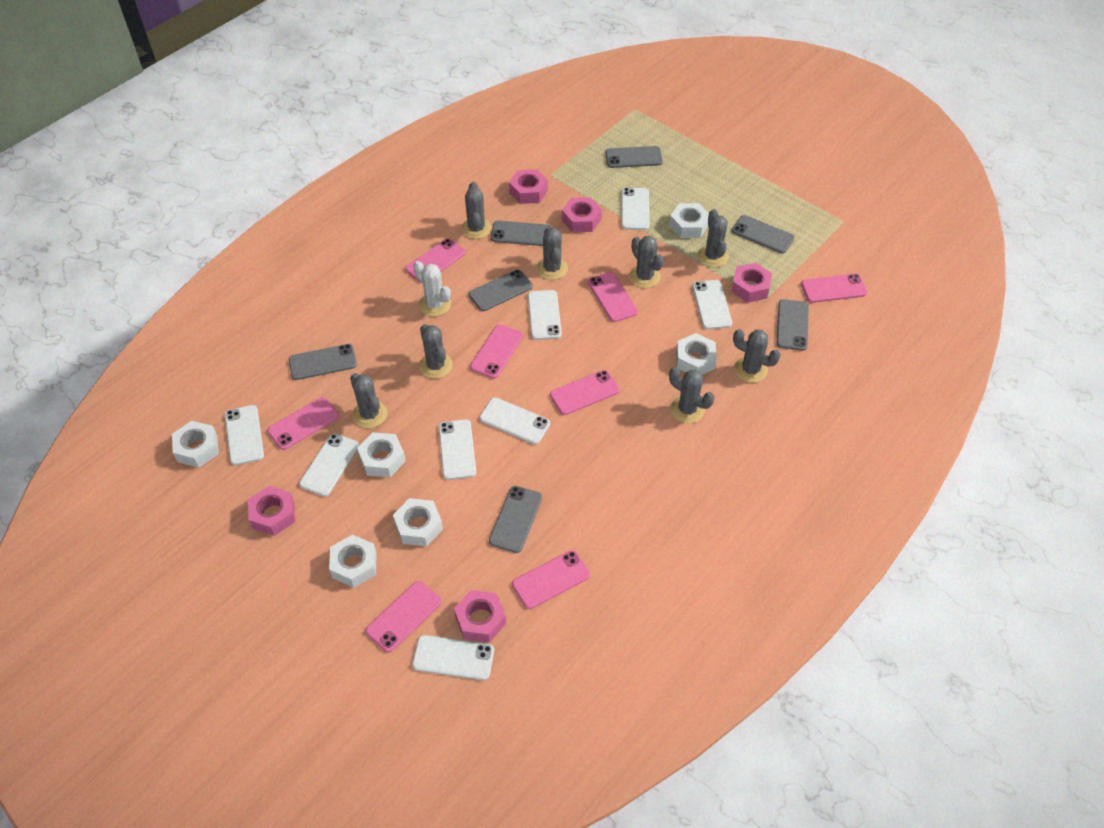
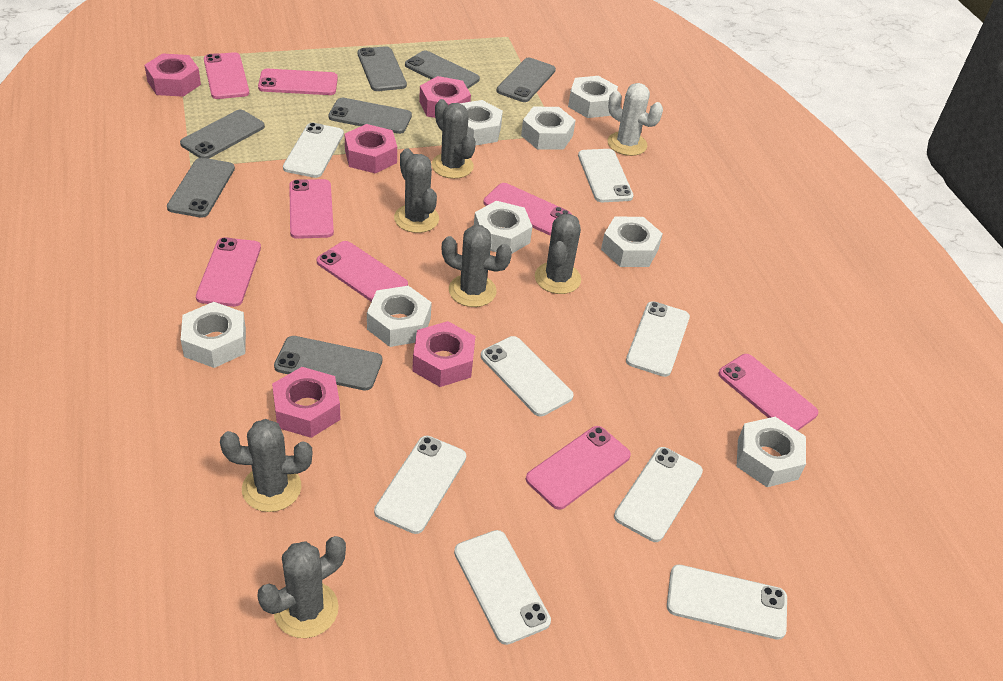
grey cactus: [350,373,387,428] [419,324,453,379] [461,182,492,239] [537,227,568,280] [629,236,664,288] [669,367,714,423] [697,209,729,267] [733,329,781,383] = 8 -> [220,419,312,512] [257,536,346,638] [394,148,439,233] [431,99,476,179] [442,225,512,307] [535,214,581,294] = 6
white nut: [172,421,219,468] [329,535,376,588] [357,432,406,477] [393,498,443,547] [669,203,709,238] [676,333,717,375] = 6 -> [181,302,246,368] [367,286,432,347] [460,100,503,146] [474,201,533,254] [521,107,576,150] [568,76,618,118] [601,217,663,267] [737,417,806,487] = 8

